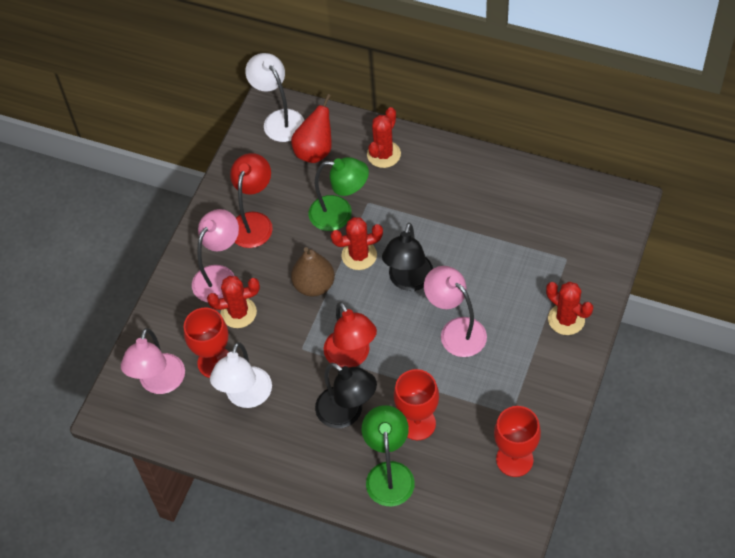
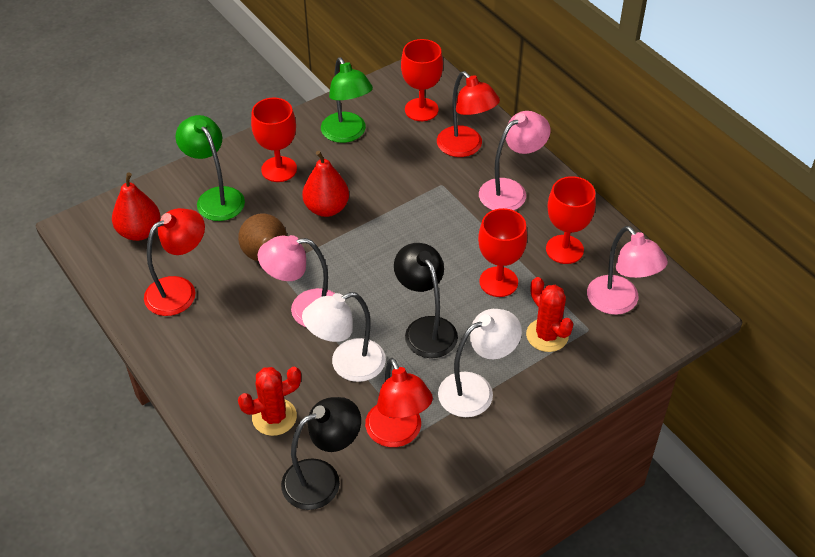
red cactus: [207,276,260,328] [331,217,383,270] [367,107,401,168] [546,282,593,335] = 4 -> [238,367,301,436] [526,277,573,352] = 2
red goblet: [184,308,229,378] [394,369,439,440] [494,406,541,477] = 3 -> [251,98,297,182] [401,39,443,121] [478,208,527,297] [546,176,596,264] = 4
red lamp: [230,153,273,248] [324,302,377,368] = 2 -> [144,208,205,316] [365,358,433,447] [437,71,500,157] = 3
red pear: [291,94,332,163] = 1 -> [112,173,161,241] [302,151,349,217] = 2

